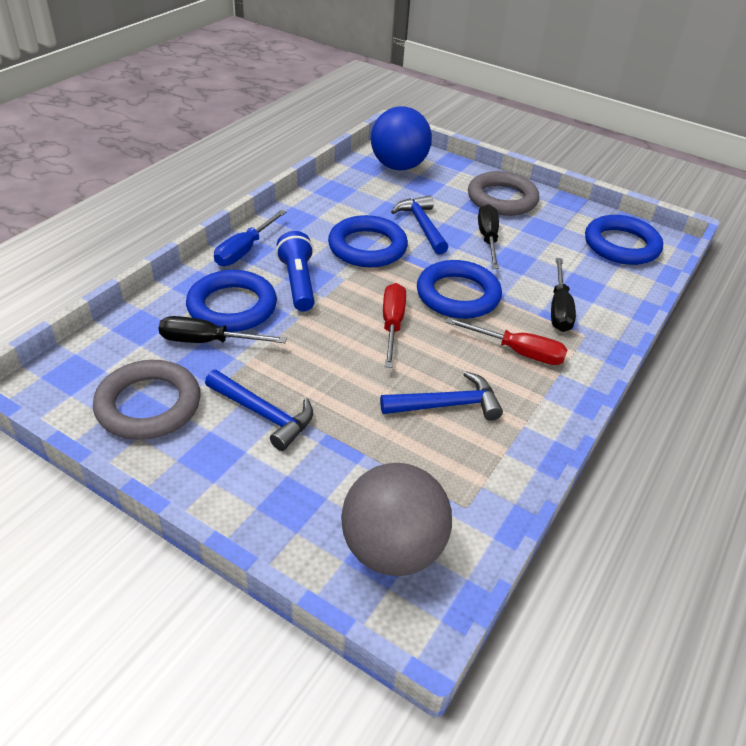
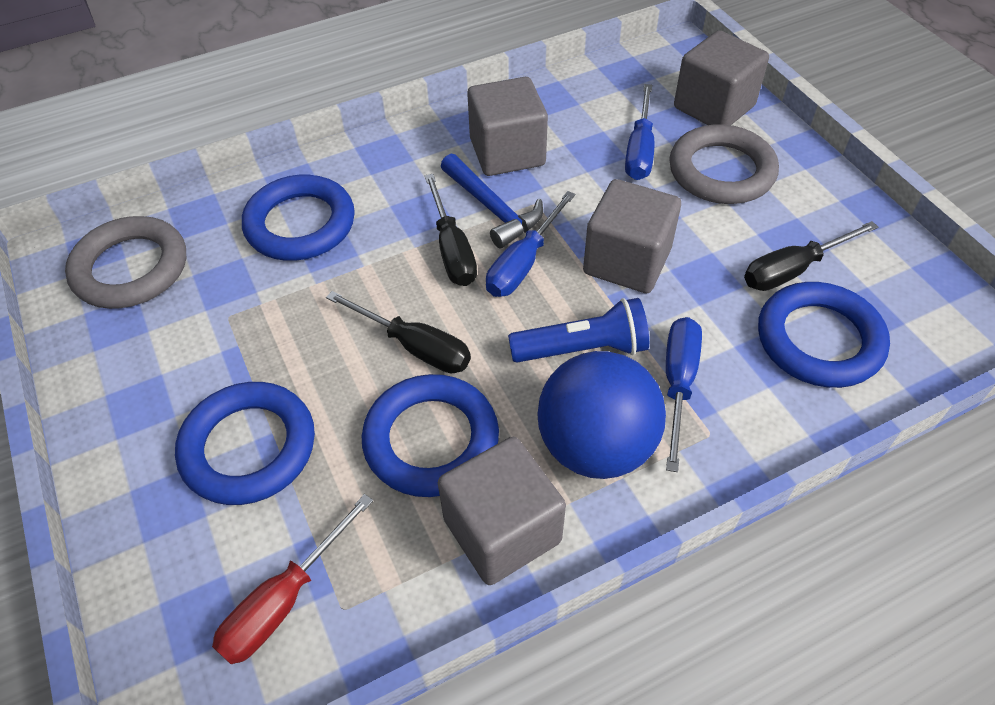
blue hammer: [205,370,313,451] [380,371,503,421] [391,195,448,255] = 3 -> [441,154,543,248] = 1
blue screwdriver: [214,210,286,266] = 1 -> [486,191,575,297] [625,84,654,180] [666,317,702,472] = 3
grey ball: [341,463,452,576] = 1 -> none = 0
grey cube: none = 0 -> [438,437,566,585] [467,77,548,176] [583,179,681,293] [674,30,769,125] = 4
red screwdriver: [383,283,406,368] [445,318,568,365] = 2 -> [212,494,373,664] = 1

